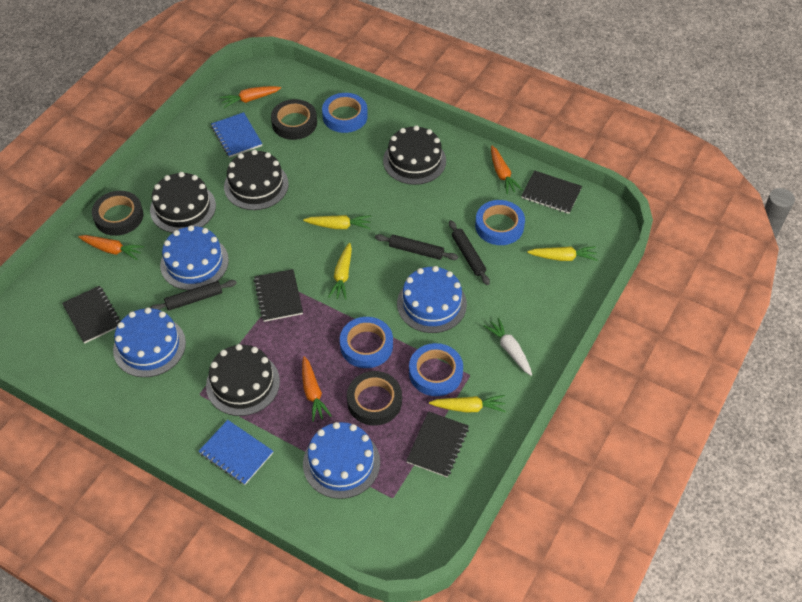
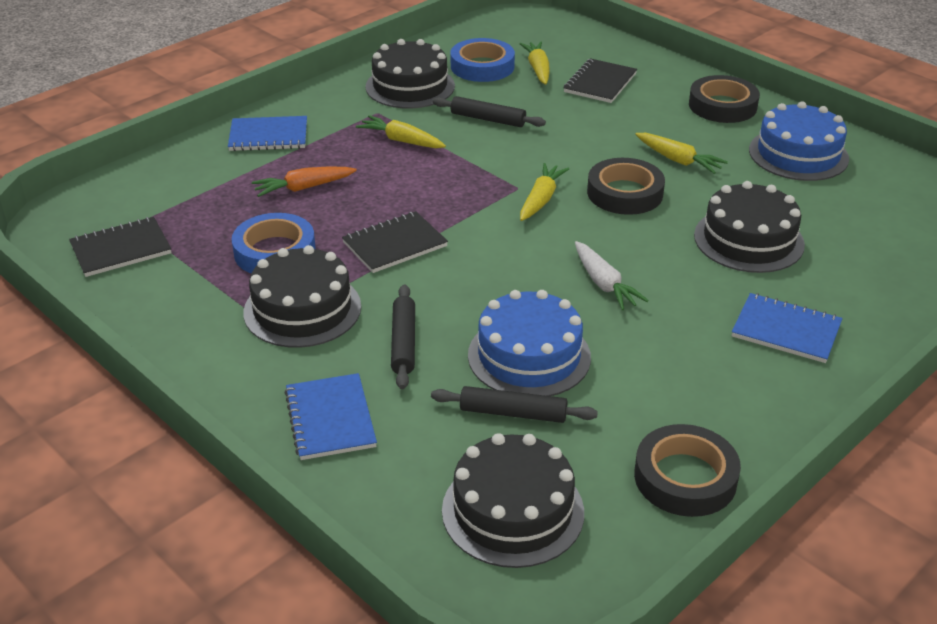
black notebook: [62,286,121,344] [254,269,303,322] [406,411,469,477] [521,170,582,214] = 4 -> [69,217,172,277] [342,211,448,273] [564,58,637,103] = 3
blue cake: [113,307,186,377] [160,225,229,290] [303,422,380,499] [397,266,467,333] = 4 -> [468,290,591,396] [749,101,849,181] = 2
blue notebook: [198,420,273,485] [211,112,262,158] = 2 -> [228,116,307,151] [285,373,377,460] [732,293,842,363] = 3
blue tape: [322,93,368,133] [340,317,393,368] [409,343,463,396] [475,200,525,245] = 4 -> [232,213,316,273] [451,38,515,82] = 2
orange carrot: [78,235,144,260] [220,86,281,108] [302,356,332,422] [491,146,522,194] = 4 -> [252,167,357,197] = 1

